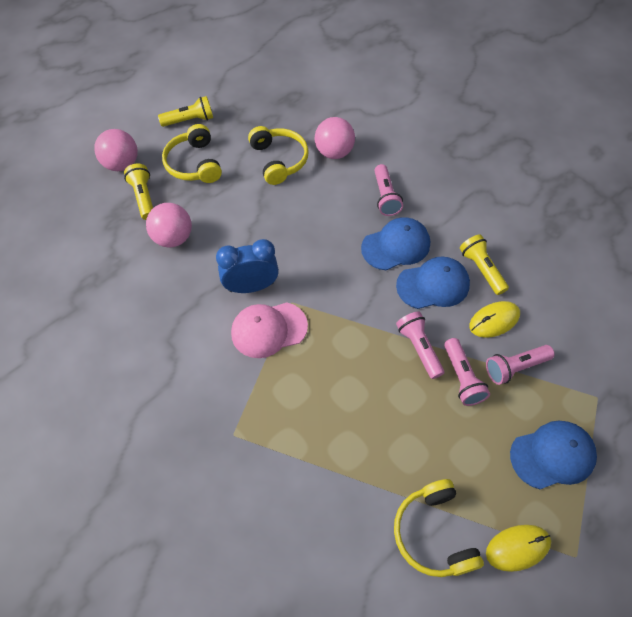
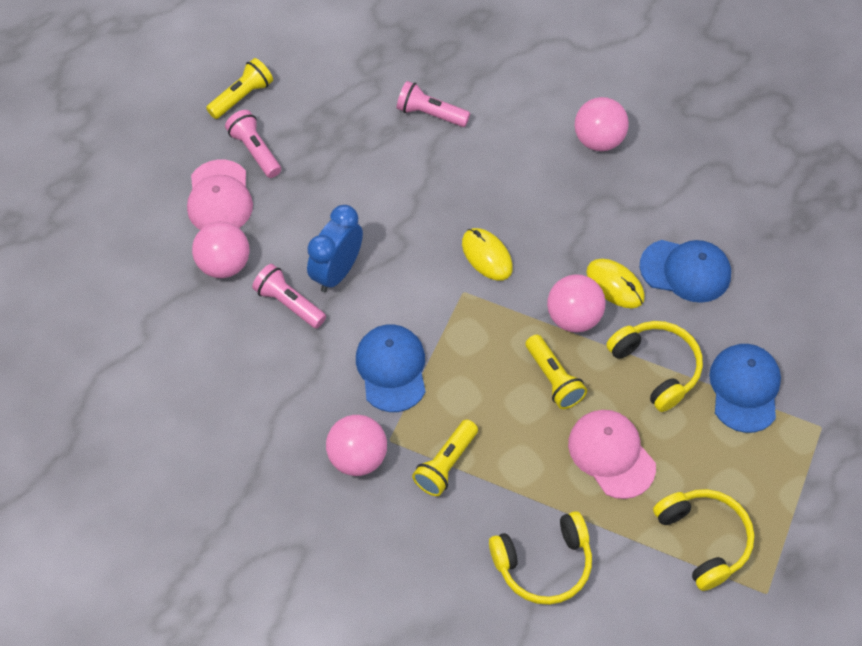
pink ball: [94,129,138,171] [146,203,192,248] [315,117,355,159] = 3 -> [192,222,250,278] [326,415,387,476] [547,274,606,333] [575,97,629,151] = 4
pink cap: [231,302,308,358] = 1 -> [187,159,253,230] [568,410,656,499] = 2
pink flashlight: [374,164,403,216] [396,311,445,379] [444,338,490,406] [486,345,555,385] = 4 -> [225,110,281,178] [252,264,326,328] [397,81,470,127] = 3

